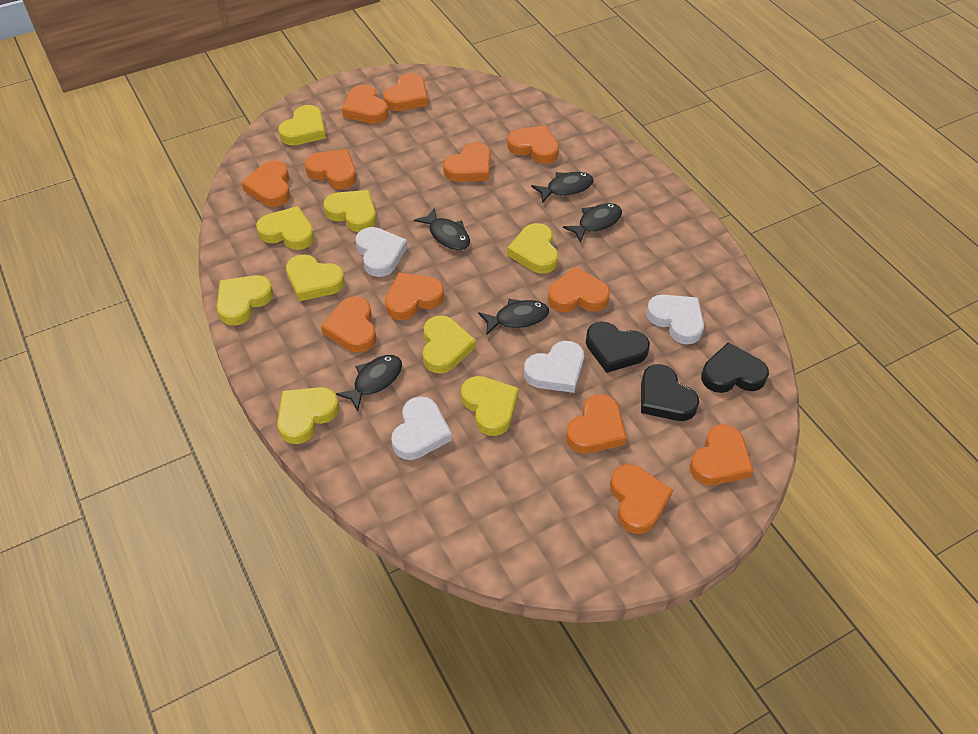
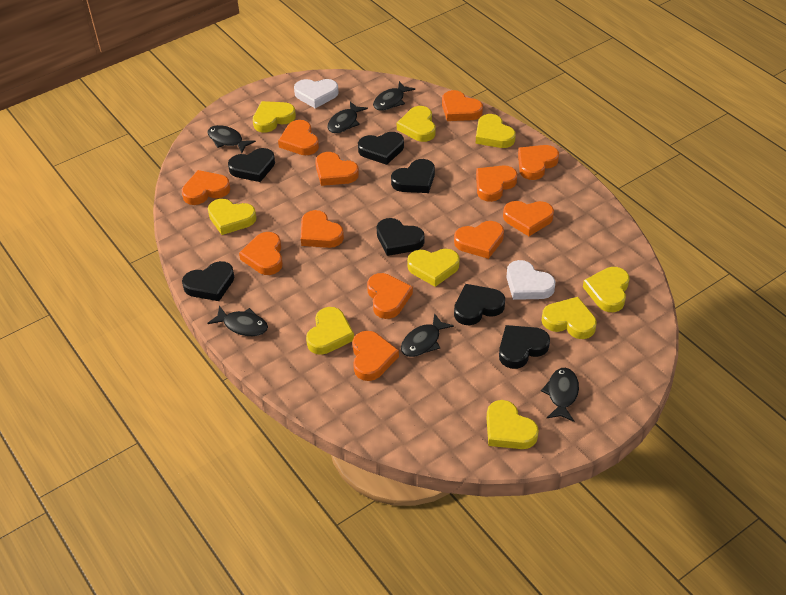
black fish: [336,355,402,411] [414,208,470,250] [478,299,549,335] [531,172,594,203] [563,203,622,243] = 5 -> [207,306,268,336] [208,125,256,153] [327,102,368,133] [373,81,415,111] [401,313,454,357] [541,368,579,422] = 6
black heart: [586,322,650,373] [641,364,699,421] [701,342,769,393] = 3 -> [182,261,234,301] [228,148,275,182] [358,132,404,165] [376,218,424,256] [391,159,435,193] [454,284,505,325] [499,325,550,369] = 7
white heart: [356,227,407,277] [391,396,452,460] [524,341,584,393] [646,295,704,344] = 4 -> [294,79,339,108] [507,260,555,300] = 2

